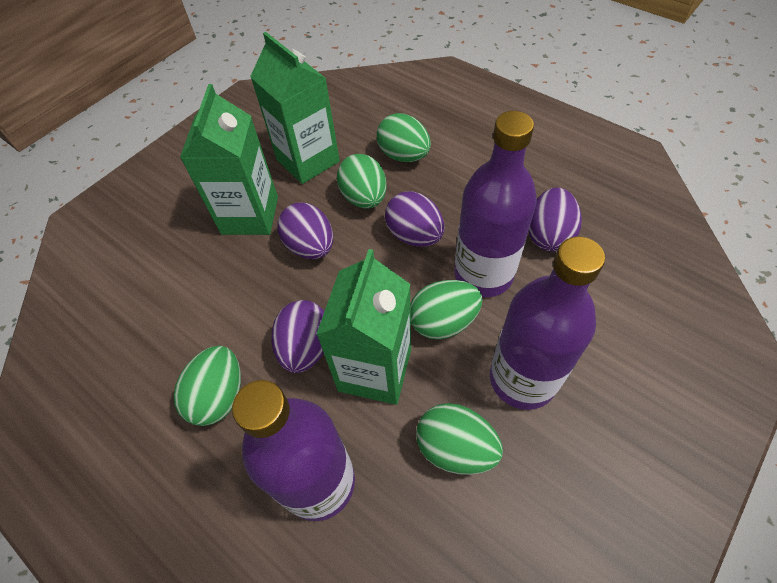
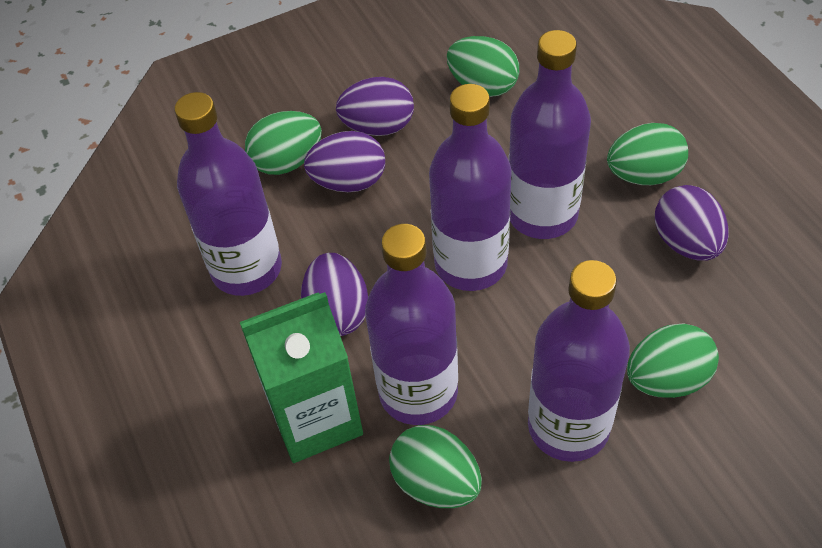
green carton: [180,84,278,235] [250,32,340,184] [316,249,411,405] = 3 -> [239,292,363,463] = 1
purple bottle: [232,380,355,521] [454,111,537,297] [490,237,605,410] = 3 -> [174,92,282,296] [365,224,458,425] [429,84,512,291] [509,30,591,239] [528,260,630,462] = 5

